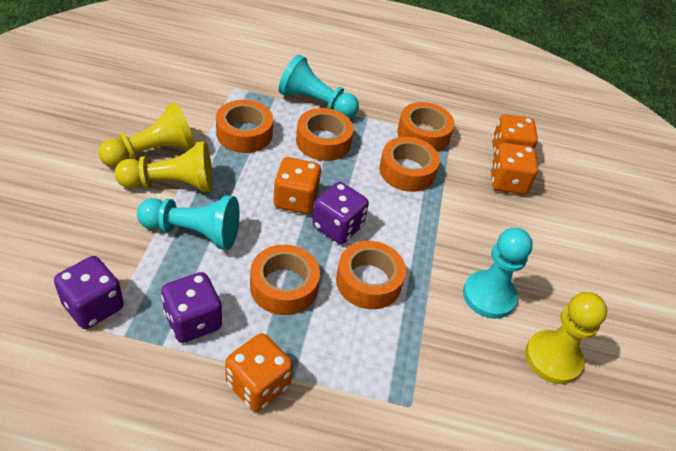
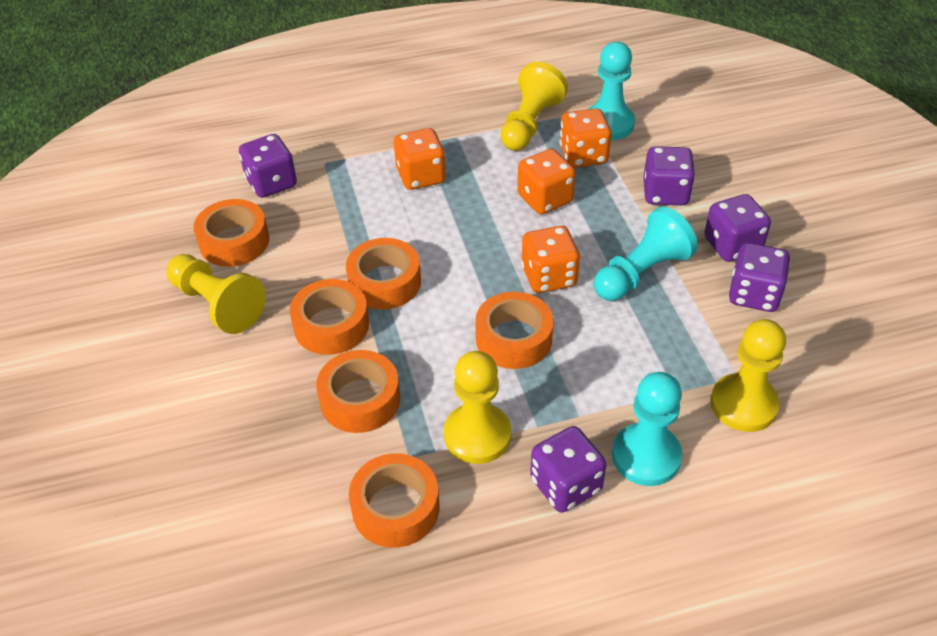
purple dice: [54,256,124,329] [161,272,222,343] [312,182,369,244] = 3 -> [239,134,297,198] [530,426,606,513] [643,146,695,205] [704,194,771,262] [729,243,790,312] = 5
yellow pawn: [98,102,195,167] [115,141,212,192] [525,292,607,384] = 3 -> [167,254,266,334] [444,351,511,464] [500,62,568,151] [710,319,786,432] = 4

